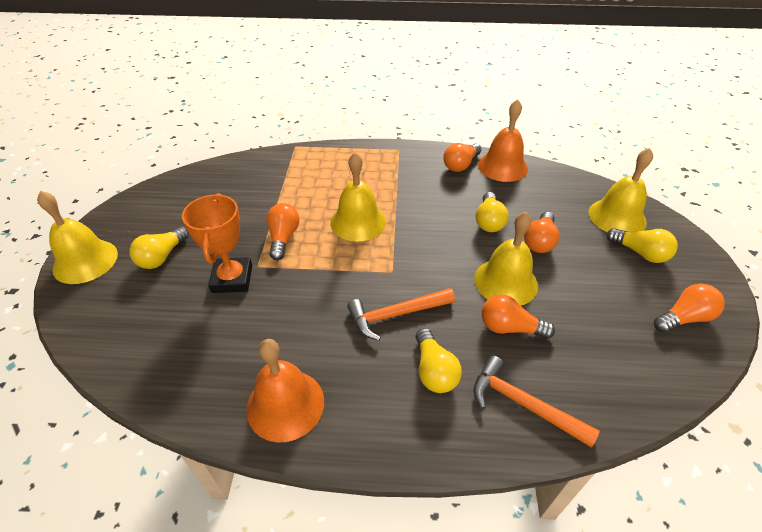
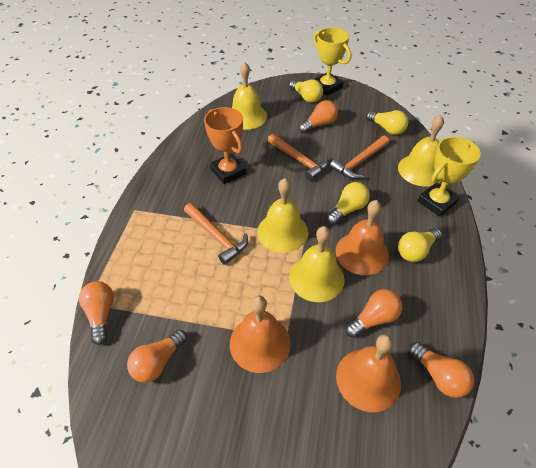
orange bell: [246,339,324,442] [478,99,528,182] = 2 -> [230,296,291,373] [336,200,389,275] [336,334,401,412] = 3
orange hammer: [347,288,455,341] [474,356,600,447] = 2 -> [184,203,248,265] [268,133,328,181] [330,136,389,179] = 3
yellow trophy: none = 0 -> [313,27,351,96] [418,137,481,217] = 2

